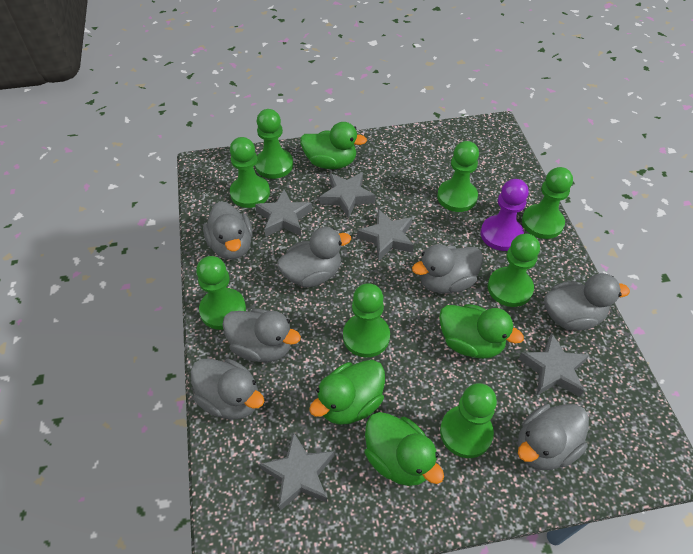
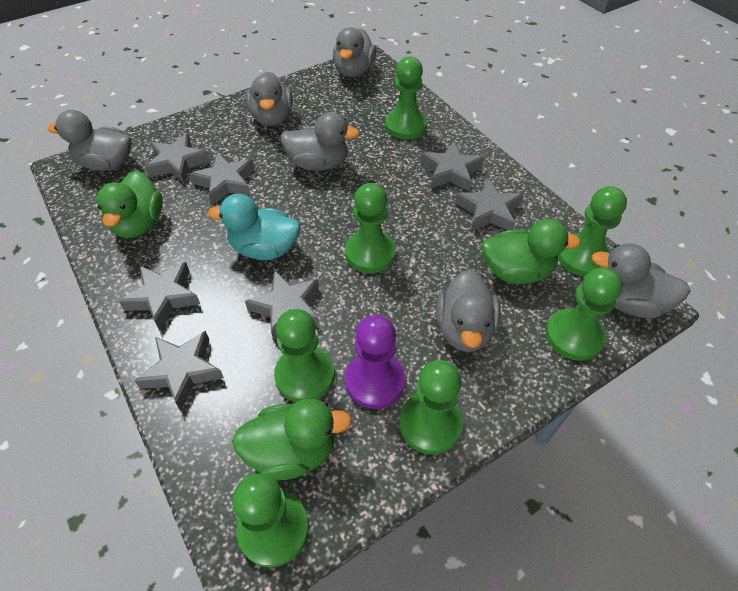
green duck: [300,122,367,169] [309,360,385,425] [365,412,444,486] [439,304,524,359] = 4 -> [97,170,163,238] [232,398,352,481] [482,219,581,284] = 3
green pawn: [196,256,246,330] [230,137,270,208] [255,109,293,179] [343,283,390,357] [437,141,479,212] [440,383,497,458] [488,234,540,307] [522,167,573,239] = 8 -> [232,474,309,568] [274,309,335,402] [345,183,396,273] [385,56,427,140] [399,360,463,454] [546,268,623,361] [558,186,627,277] = 7
grey duck: [190,359,264,420] [203,201,253,260] [222,309,301,362] [277,227,351,287] [412,244,483,294] [518,404,589,470] [544,273,630,331] = 7 -> [48,110,132,171] [246,72,293,126] [281,112,360,171] [333,27,376,77] [436,269,501,352] [591,243,690,318] = 6
grey star: [255,190,312,237] [260,432,334,511] [320,172,375,219] [357,209,414,261] [519,333,589,397] = 5 -> [119,262,200,330] [134,331,224,411] [145,133,210,184] [190,153,255,205] [245,270,319,341] [421,141,484,191] [455,178,523,231] = 7
turquoise duck: none = 0 -> [208,194,300,260] = 1

